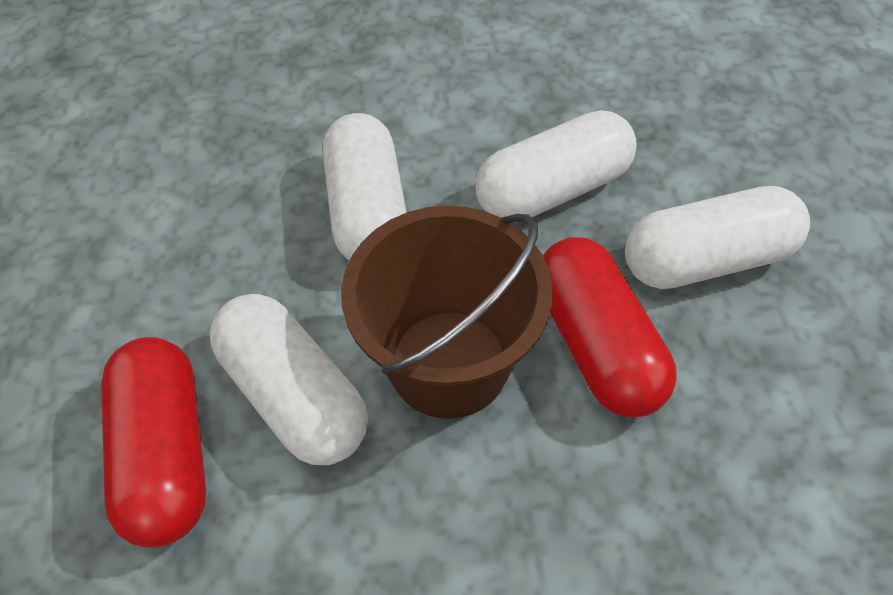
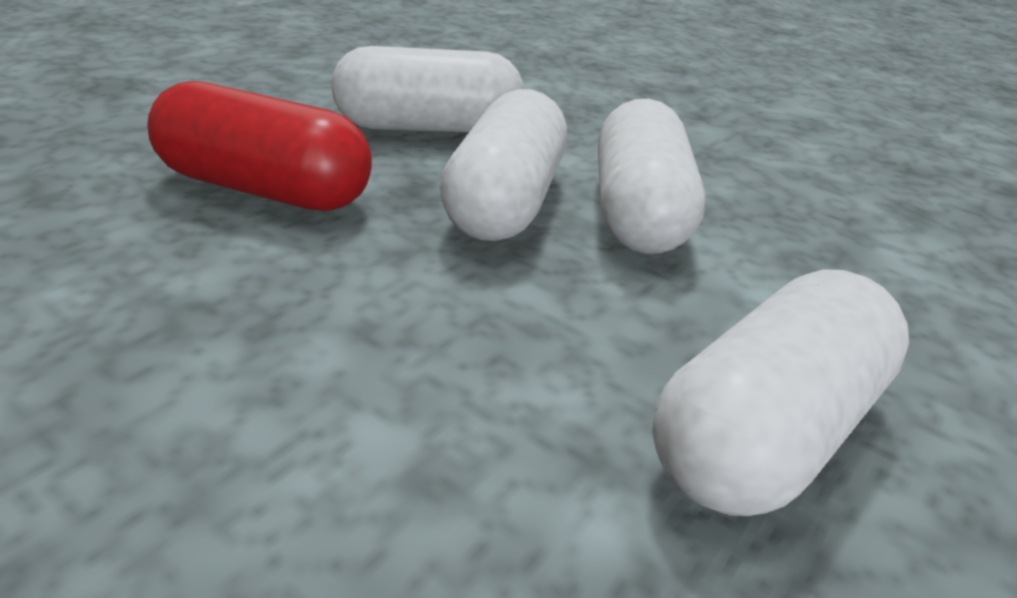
brown bucket: [341,205,553,419] = 1 -> none = 0
red capsule: [101,337,206,548] [543,237,677,418] = 2 -> [147,81,372,211] = 1

